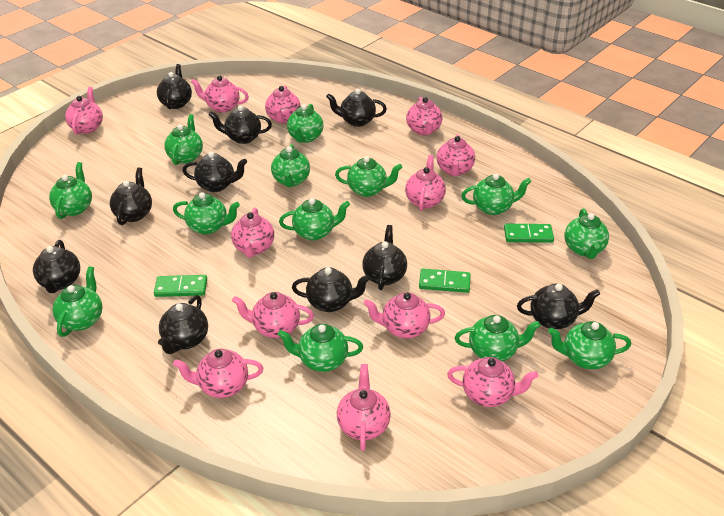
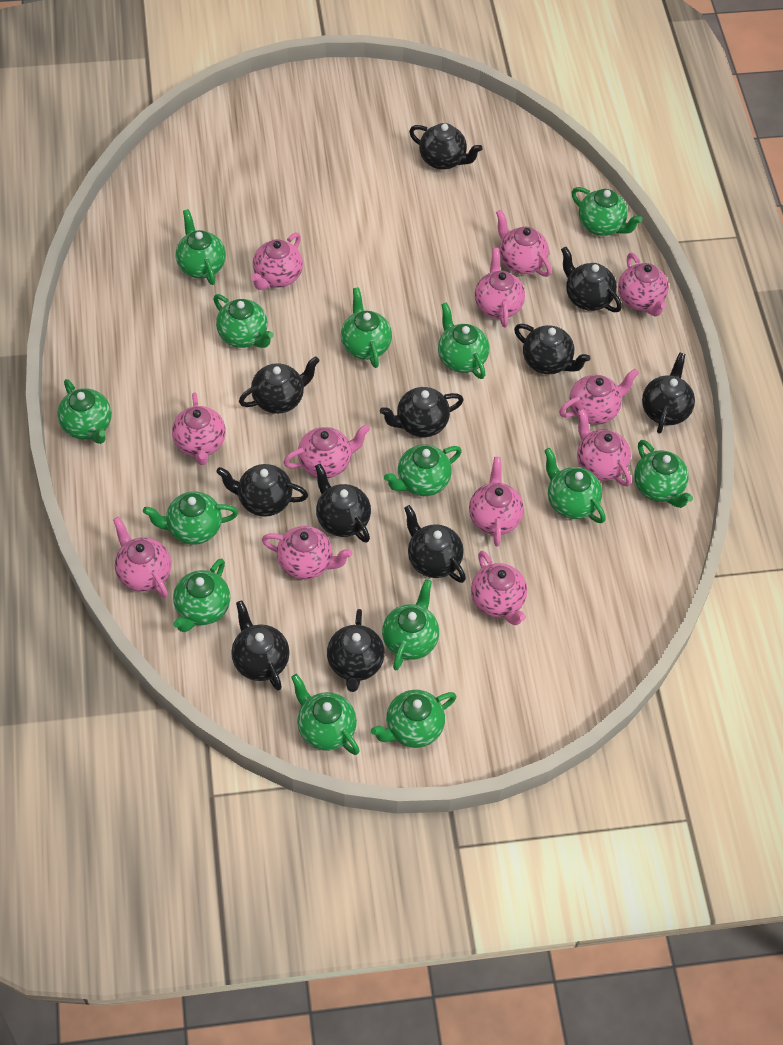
black teapot: [33,240,80,293] [110,168,152,225] [157,64,192,109] [158,295,208,354] [183,152,247,192] [209,105,272,144] [292,267,370,312] [326,89,387,127] [362,225,407,290] [517,283,600,329] = 10 -> [216,464,308,517] [231,601,290,691] [239,356,319,414] [315,464,371,543] [327,609,385,692] [380,387,464,437] [404,505,466,583] [409,123,482,170] [514,324,590,374] [561,247,622,312] [642,352,695,434] = 11
green domino: [154,275,207,297] [419,269,471,293] [504,224,554,243] = 3 -> none = 0
green teapot: [49,162,92,219] [53,266,102,337] [164,114,203,165] [173,192,240,235] [271,144,310,187] [278,324,363,372] [279,198,350,241] [287,104,324,143] [335,156,402,197] [454,315,541,361] [461,174,532,215] [548,321,631,369] [564,208,609,259] = 13 -> [57,379,112,444] [143,491,238,545] [173,558,230,632] [176,209,226,285] [213,294,274,348] [291,674,359,755] [341,287,392,368] [371,690,457,748] [382,579,439,670] [384,445,462,496] [438,302,489,379] [544,448,606,523] [571,187,642,236] [634,440,693,508] = 14

